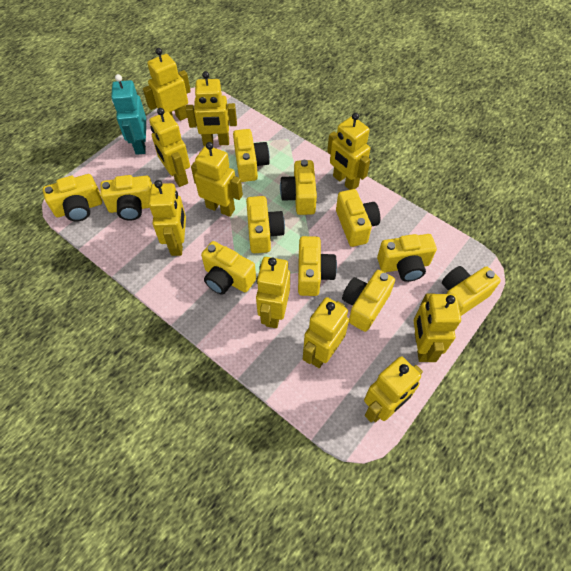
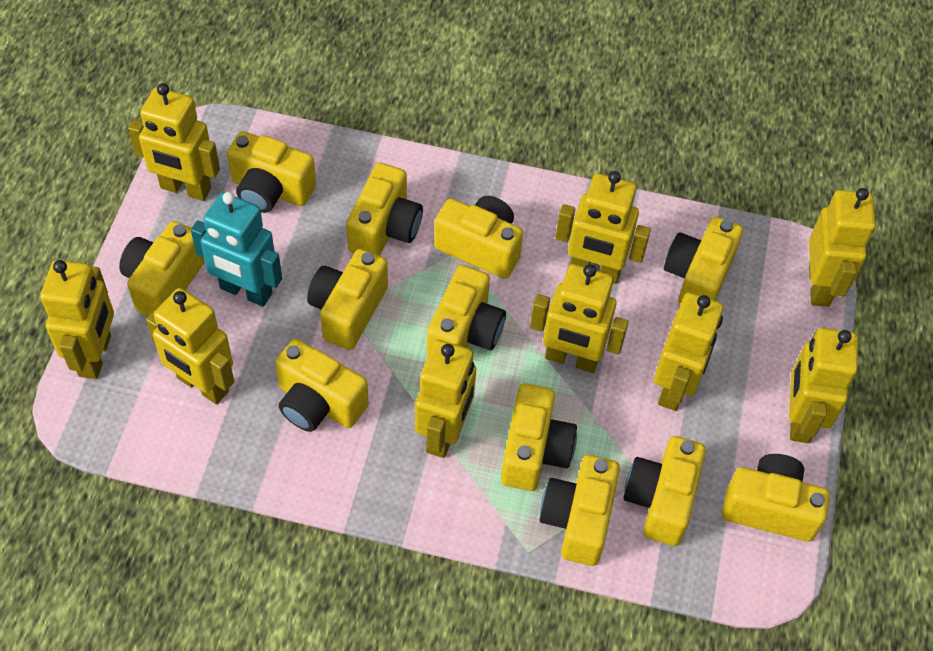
yellow camera: [43,174,102,222] [100,175,152,221] [201,241,256,295] [233,129,270,182] [246,196,285,253] [280,160,317,215] [298,236,337,296] [336,189,380,247] [342,270,395,332] [377,234,437,282] [442,266,501,316] = 11 -> [119,221,205,316] [227,131,316,213] [275,339,369,432] [307,249,388,350] [346,163,423,256] [427,265,506,356] [434,196,523,279] [501,383,577,491] [540,455,620,566] [624,436,706,546] [664,217,743,305] [722,454,830,542] = 12
yellow robot: [143,48,191,121] [149,108,190,187] [149,180,186,256] [186,71,237,146] [191,142,243,217] [256,257,290,328] [303,297,349,368] [327,113,370,190] [364,356,423,422] [414,294,461,362] = 10 -> [40,260,114,379] [128,83,220,201] [146,288,234,404] [415,340,476,458] [530,264,629,373] [555,171,651,284] [654,292,724,411] [789,328,858,443] [809,188,875,307] = 9

